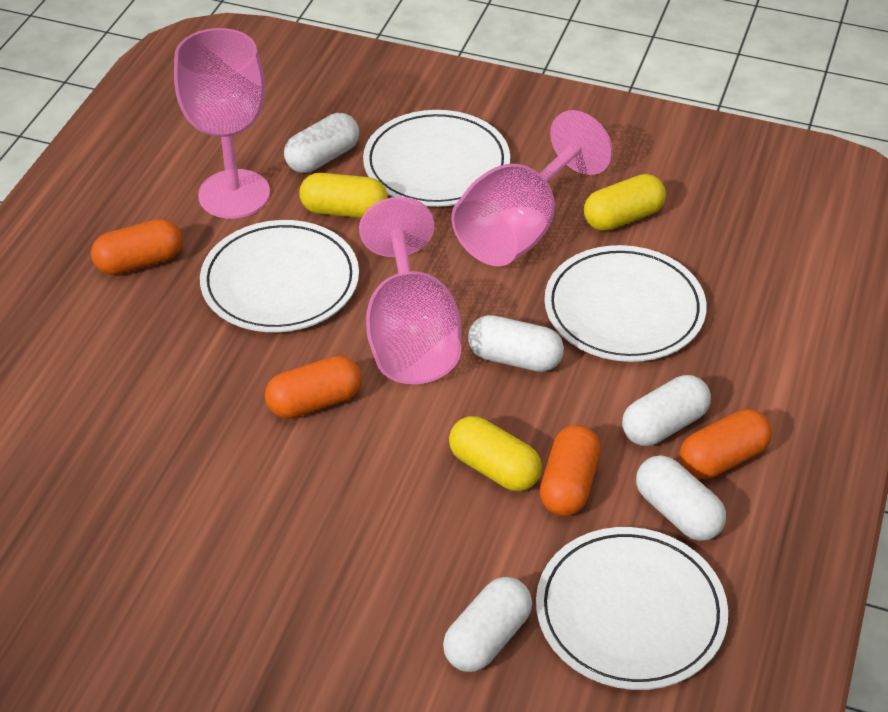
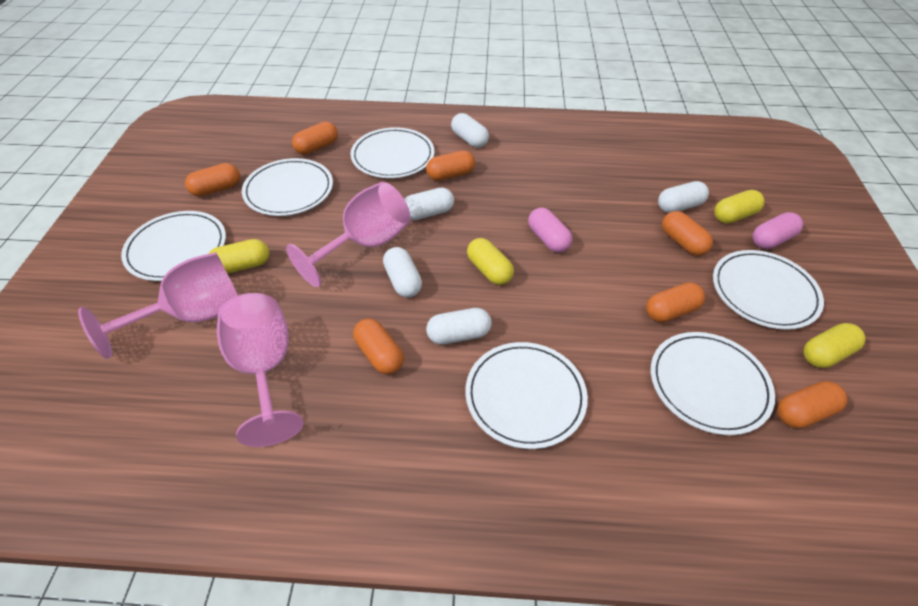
orange capsule: [91,219,183,275] [265,356,362,419] [540,425,601,516] [679,409,772,479] = 4 -> [185,163,240,197] [292,122,338,155] [353,318,404,374] [426,150,475,181] [646,282,705,322] [662,211,713,256] [777,381,848,428] = 7
pink capsule: none = 0 -> [528,208,572,253] [753,212,803,249] = 2
white plate: [200,220,359,332] [363,110,510,207] [536,527,728,690] [544,245,707,362] = 4 -> [121,211,226,281] [242,158,333,216] [350,127,434,178] [465,342,588,449] [651,332,775,435] [713,250,824,330] = 6
yellow capsule: [299,173,388,218] [449,416,542,491] [584,174,666,231] = 3 -> [209,239,269,274] [467,238,514,285] [714,190,765,224] [803,323,866,368] = 4

